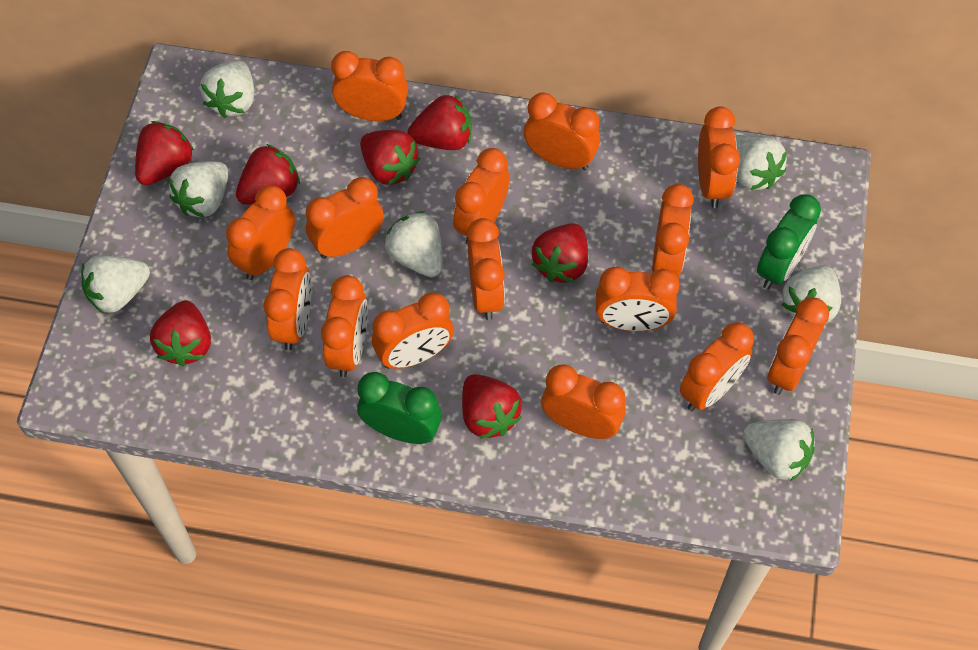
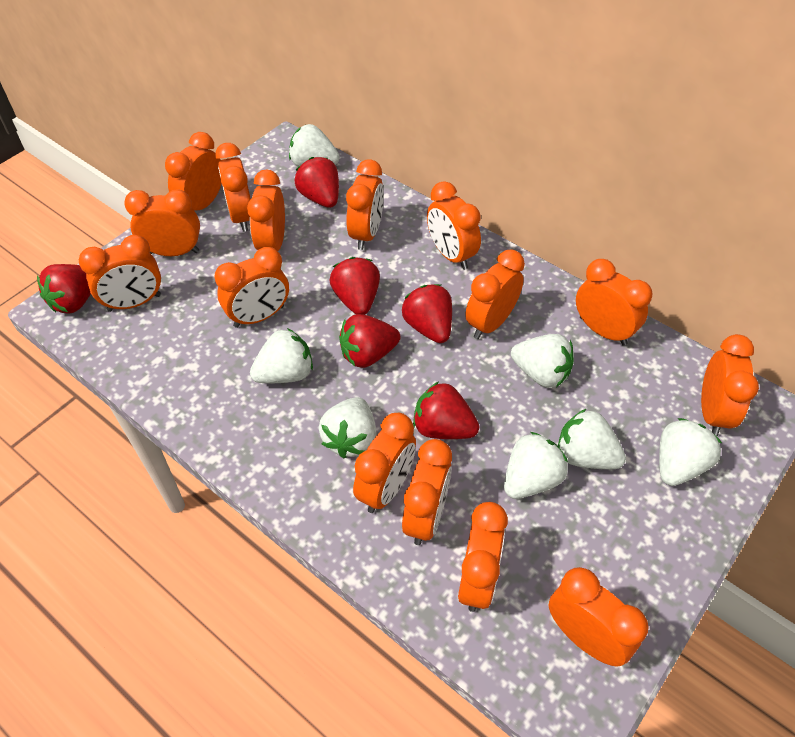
green clock: [357,372,442,444] [757,194,821,289] = 2 -> none = 0
red strawberry: [135,121,194,185] [150,300,211,366] [236,144,300,205] [360,130,420,185] [408,94,471,150] [462,374,522,439] [532,224,588,283] = 7 -> [37,264,91,313] [294,157,339,208] [329,257,380,315] [339,314,400,368] [402,284,452,343] [413,382,479,439] = 6

